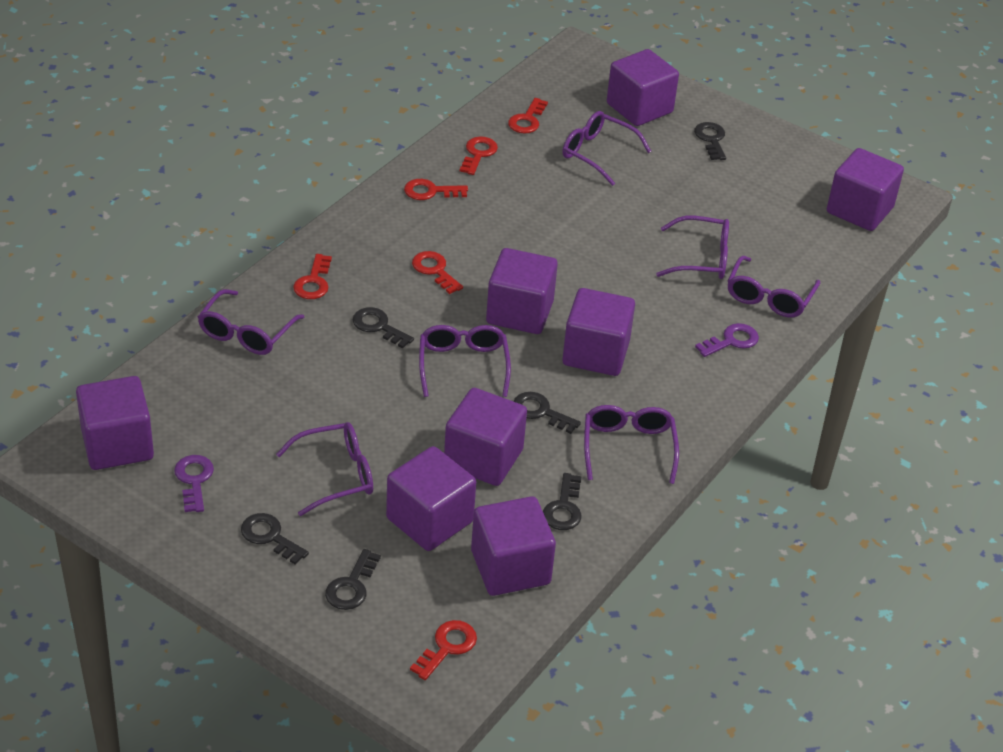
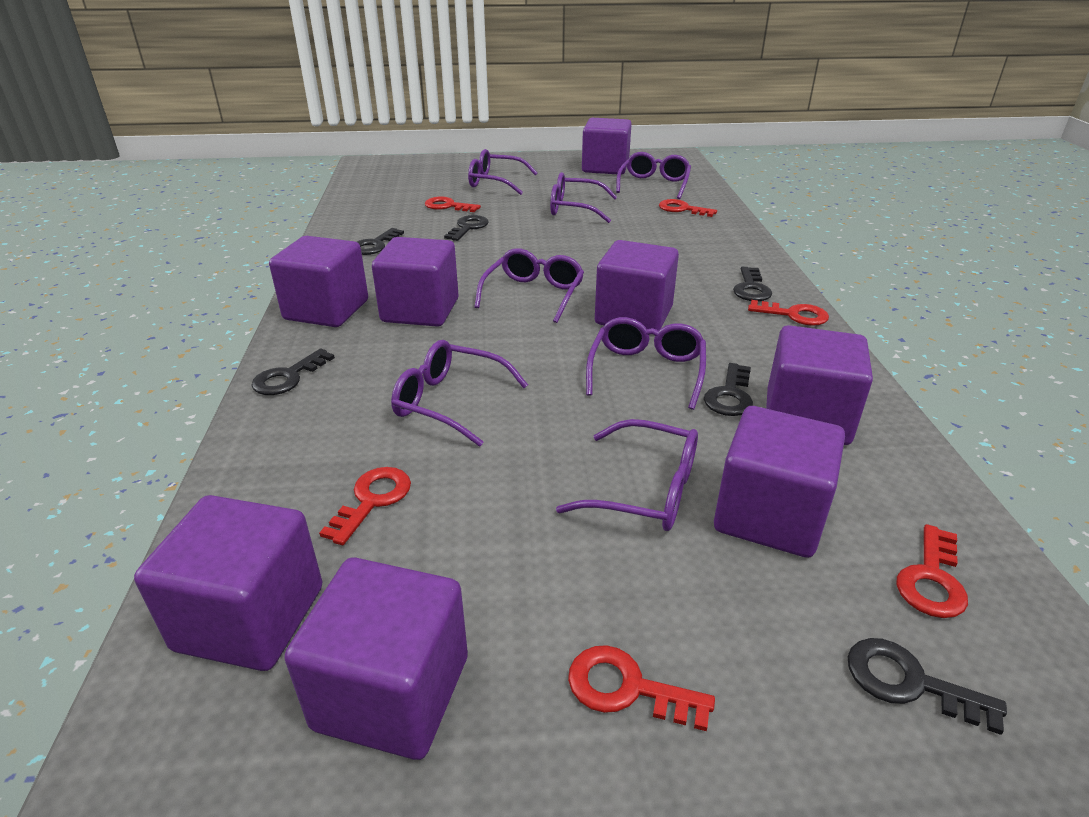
purple key: [174,455,214,512] [695,323,759,357] = 2 -> none = 0

